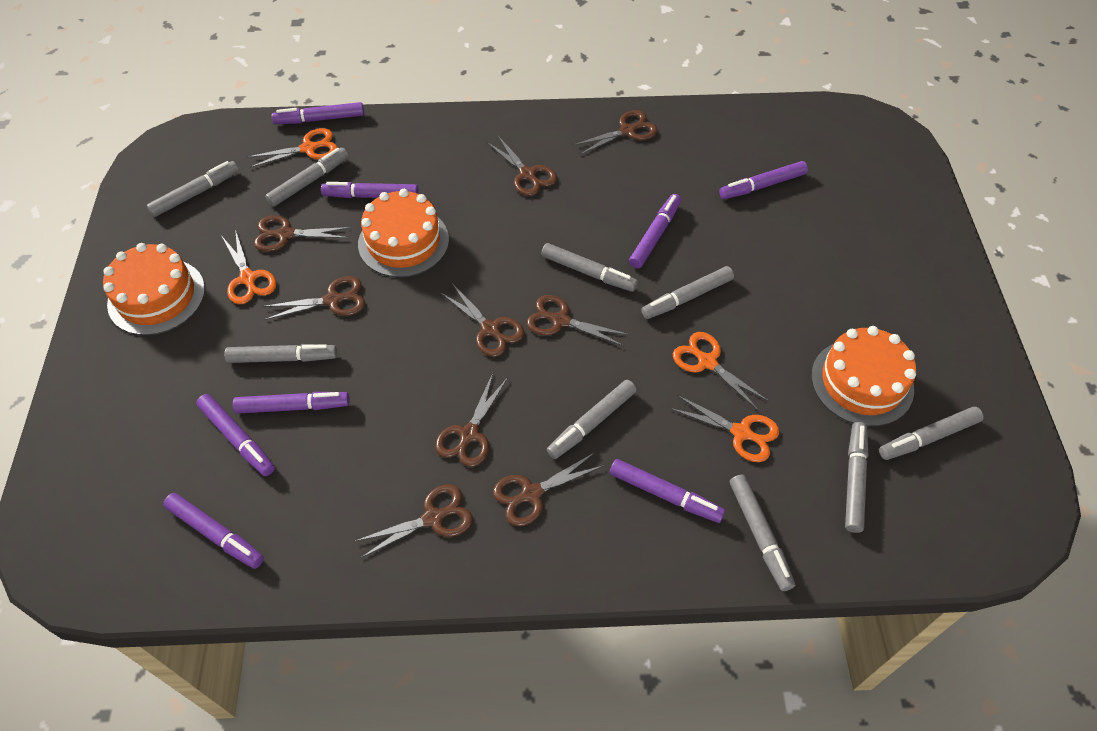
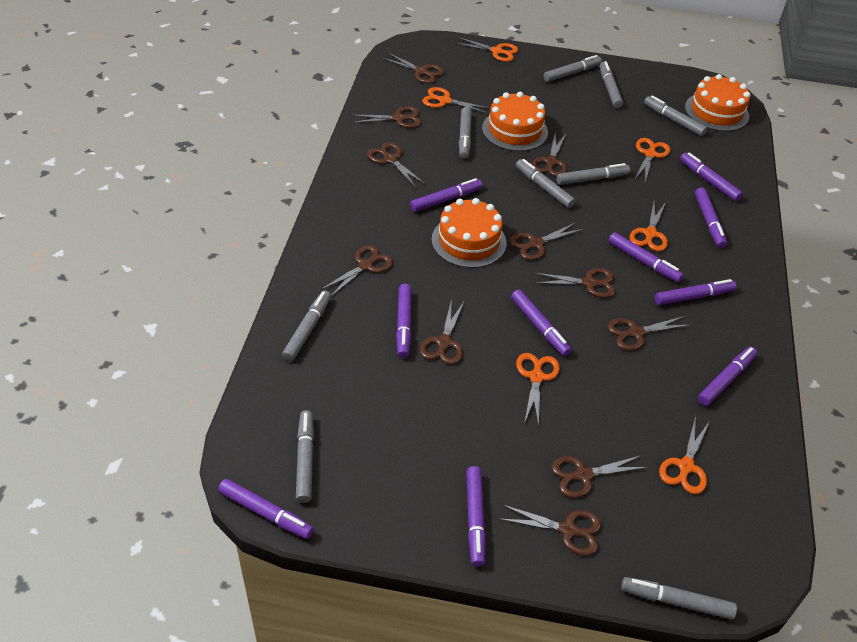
brown scissors: [254,215,351,252] [263,276,365,320] [355,484,473,558] [435,373,508,467] [440,285,524,357] [487,136,557,196] [493,452,604,526] [527,295,629,346] [574,110,658,155] = 9 -> [320,245,393,296] [351,106,421,128] [367,142,425,187] [382,53,444,84] [420,299,464,365] [500,505,601,556] [510,223,583,260] [532,133,567,177] [534,268,615,298] [551,455,648,498] [608,316,690,351] = 11
orange scissors: [221,230,276,304] [247,128,338,168] [670,395,779,462] [673,332,769,410] = 4 -> [422,87,490,114] [455,37,518,62] [516,353,560,427] [630,202,668,251] [634,138,670,183] [659,416,710,494] = 6
purple marker: [163,493,264,569] [196,394,275,476] [233,392,349,414] [271,102,364,124] [321,182,419,198] [610,459,725,523] [629,194,681,269] [719,161,808,199] = 8 -> [218,479,314,539] [396,284,412,358] [410,178,483,212] [466,466,486,567] [511,289,572,356] [609,232,684,282] [655,279,736,305] [680,152,743,201] [695,187,727,248] [698,346,757,406] = 10

